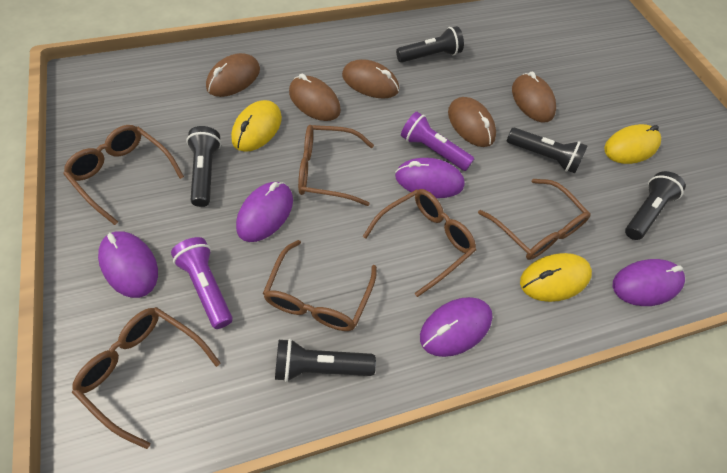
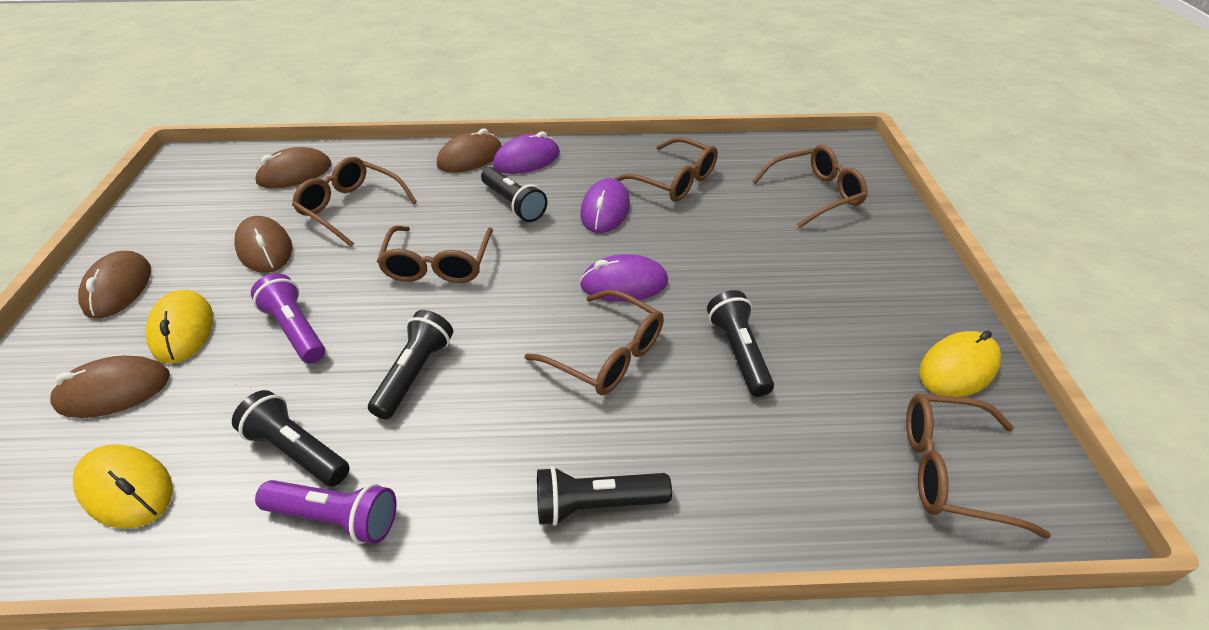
purple mouse: [98,231,158,298] [236,182,293,242] [395,158,465,198] [420,297,493,357] [613,259,685,306] = 5 -> [493,131,560,174] [580,178,630,233] [580,254,668,302] = 3

